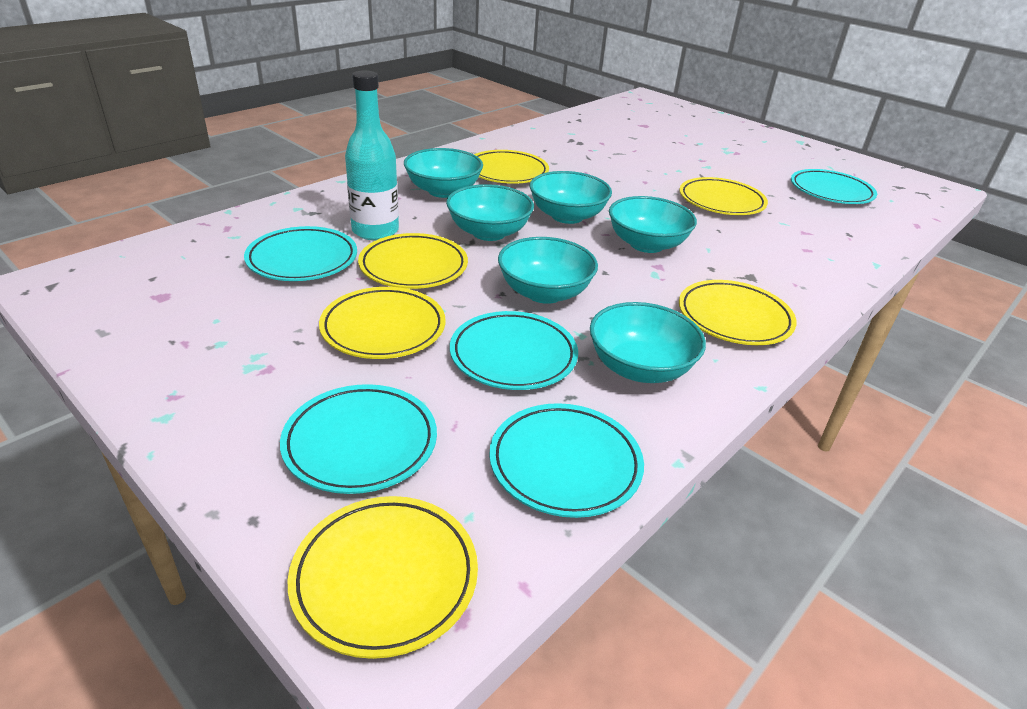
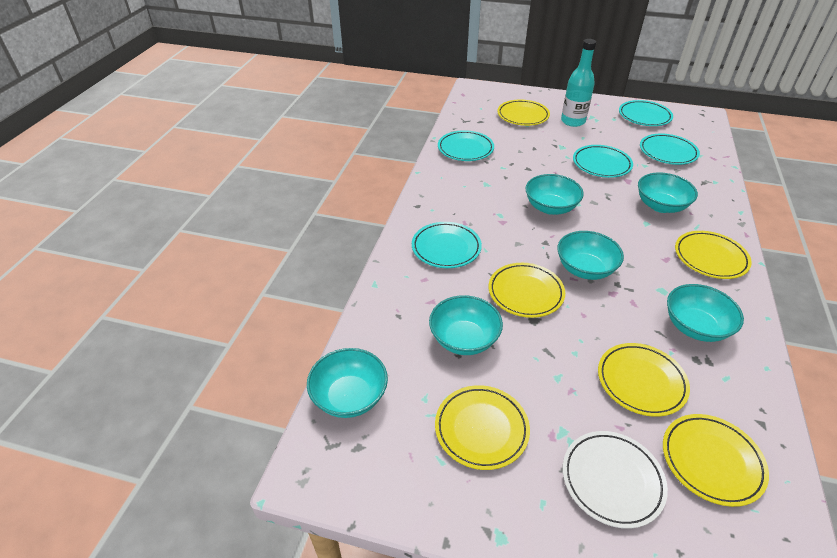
white plate: none = 0 -> [563,431,668,529] = 1

